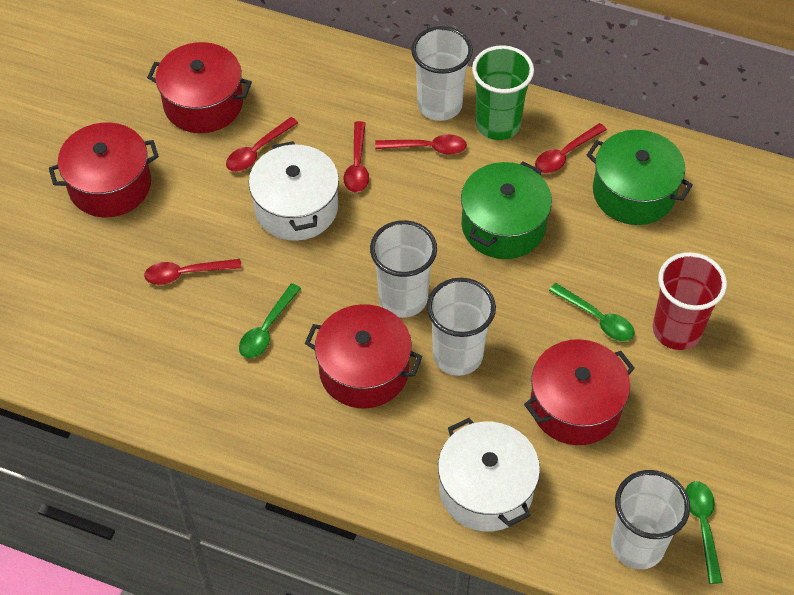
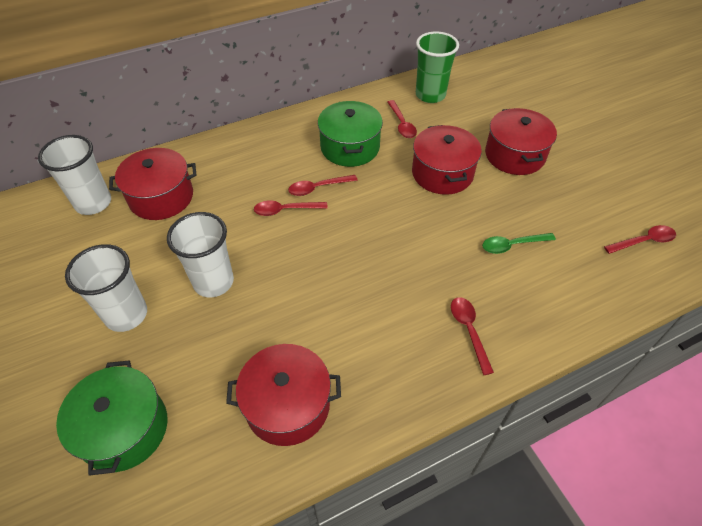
green spoon: [239,283,301,358] [549,283,634,341] [685,481,723,584] = 3 -> [482,233,556,254] = 1
red cup: [653,252,727,350] = 1 -> none = 0
white cup: [370,220,437,318] [411,26,473,121] [427,278,496,376] [611,470,690,569] = 4 -> [38,135,111,215] [65,244,147,332] [167,212,234,297] = 3
white pot: [249,141,339,241] [438,418,540,531] = 2 -> none = 0

